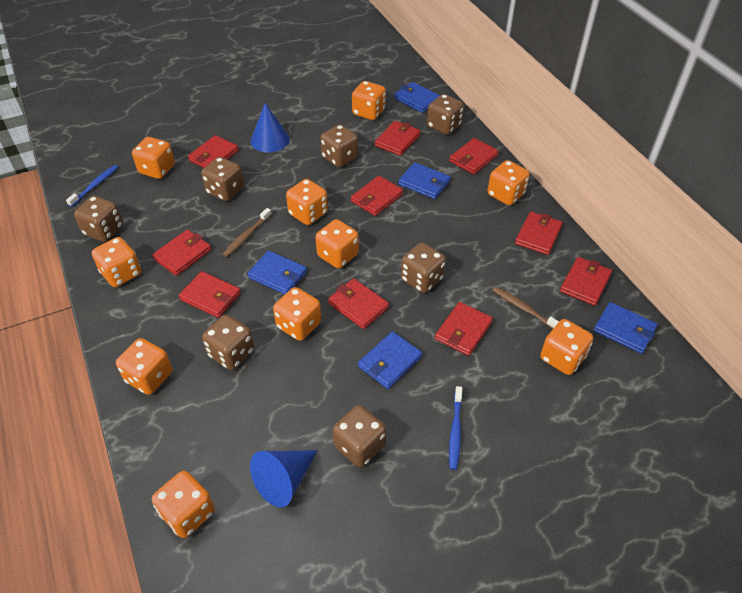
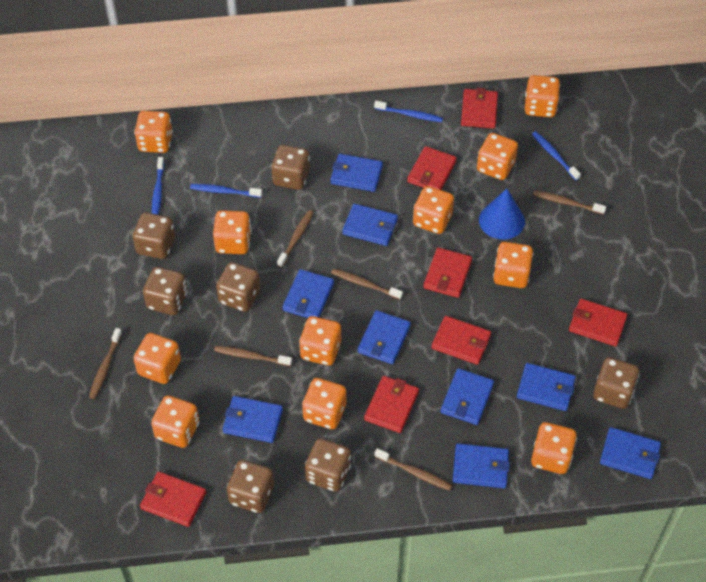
blue cone: [250,450,317,508] [251,103,290,153] = 2 -> [479,189,525,239] = 1
blue toothbrush: [66,165,118,207] [449,386,462,470] = 2 -> [152,157,164,215] [190,184,262,198] [374,101,443,122] [532,131,581,181] = 4
blue wallet: [247,251,307,294] [358,331,422,389] [394,82,440,113] [398,162,451,199] [594,302,658,354] = 5 -> [222,396,283,443] [282,269,334,318] [330,154,383,192] [342,204,398,246] [358,310,411,364] [441,368,494,425] [453,443,510,488] [517,363,576,411] [600,427,661,479] = 9
brown toothbrush: [222,208,272,257] [492,287,559,329] = 2 -> [89,328,122,399] [214,346,292,366] [277,210,314,268] [331,268,403,300] [374,448,452,491] [533,190,606,215] = 6
orange dice: [92,237,141,287] [116,338,172,395] [132,137,175,179] [152,471,215,538] [273,287,321,341] [286,179,328,225] [315,219,359,268] [352,81,386,120] [488,160,530,205] [540,319,593,375] = 10 -> [133,333,181,384] [134,111,173,153] [151,395,199,448] [213,210,251,254] [299,316,341,366] [302,378,346,429] [413,186,454,234] [477,133,518,180] [493,242,533,288] [525,75,560,117] [531,422,577,474] = 11
red wallet: [152,230,211,276] [179,271,241,318] [188,135,239,168] [328,278,389,329] [351,176,403,216] [375,121,421,156] [435,302,493,356] [449,138,499,174] [515,212,563,255] [560,257,612,306] = 10 -> [140,471,206,527] [364,376,419,433] [407,146,457,190] [423,248,472,298] [431,316,491,365] [461,88,498,129] [569,299,628,347] = 7

